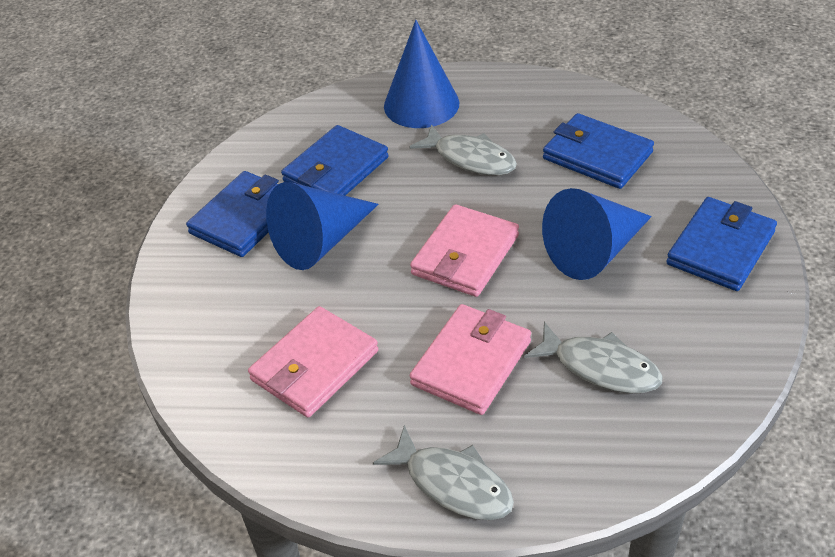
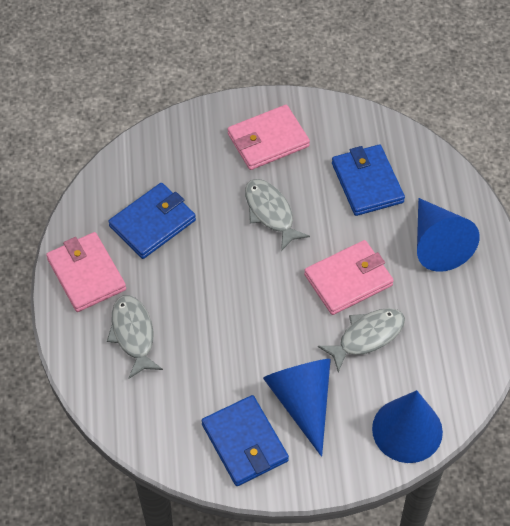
blue wallet: [186,171,279,257] [281,125,389,196] [543,113,654,189] [667,197,777,291] = 4 -> [108,183,196,259] [201,395,289,486] [332,145,405,216] = 3

